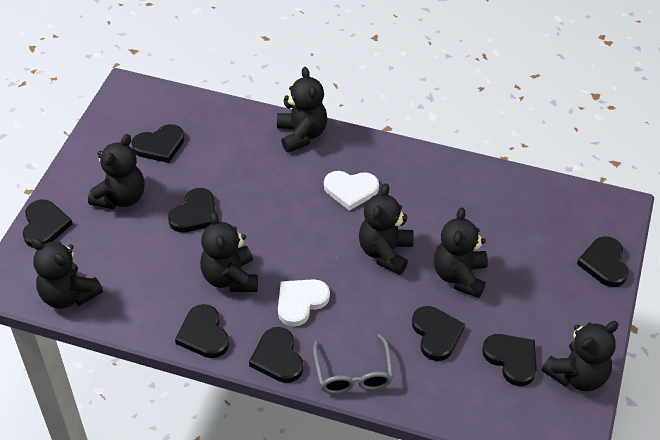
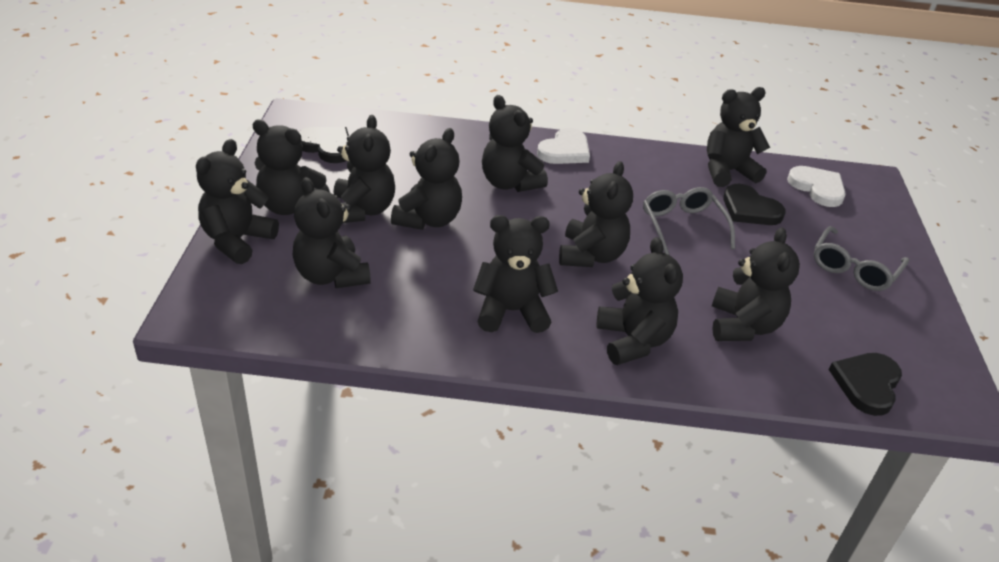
black heart: [23,199,72,248] [131,124,185,163] [168,188,216,232] [175,304,229,358] [249,327,303,383] [412,306,465,361] [482,334,537,386] [577,236,628,287] = 8 -> [299,127,349,163] [723,184,786,225] [829,353,902,416] = 3
black teddy bear: [31,238,103,309] [88,134,145,209] [200,212,258,292] [277,67,327,153] [359,183,414,275] [434,207,488,298] [542,321,619,392] = 7 -> [196,139,279,264] [252,119,330,215] [293,177,371,288] [333,115,395,223] [391,128,462,230] [473,215,558,333] [482,95,548,192] [559,161,633,267] [597,237,683,365] [707,87,770,187] [712,227,800,341] = 11
grey glasses: [313,334,393,394] = 1 -> [643,187,735,255] [814,226,909,291] = 2

